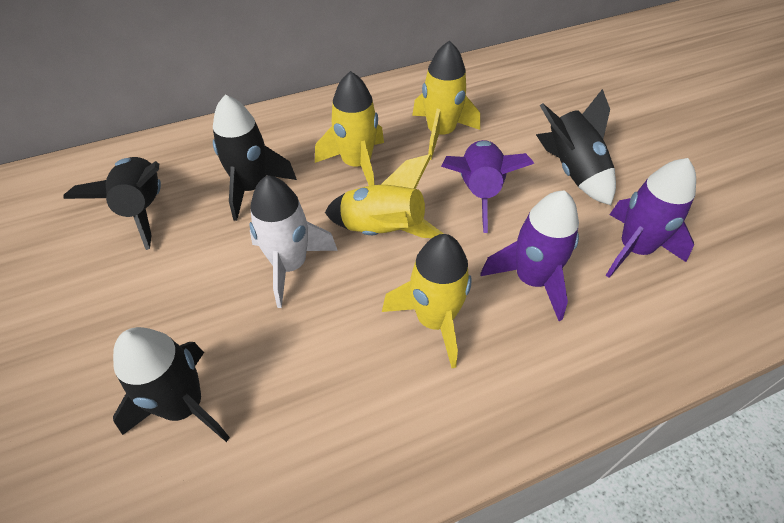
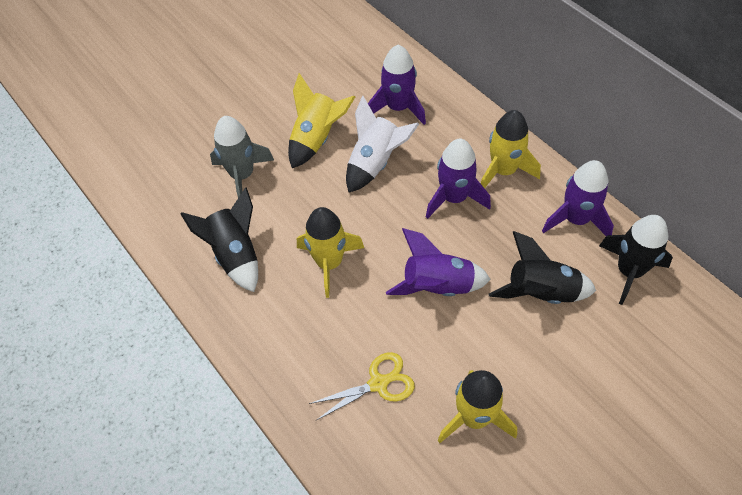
black rocket: [64,157,161,250] [113,327,230,442] [213,95,297,221] [536,89,616,205] = 4 -> [180,187,258,292] [489,231,596,304] [599,215,673,305] = 3
grey rocket: none = 0 -> [210,116,274,198] = 1
purple rocket: [441,140,534,233] [481,190,579,321] [606,158,696,278] = 3 -> [368,45,426,125] [386,228,491,296] [426,139,491,219] [542,160,614,236] = 4
yellow scissors: none = 0 -> [309,352,415,420] = 1

